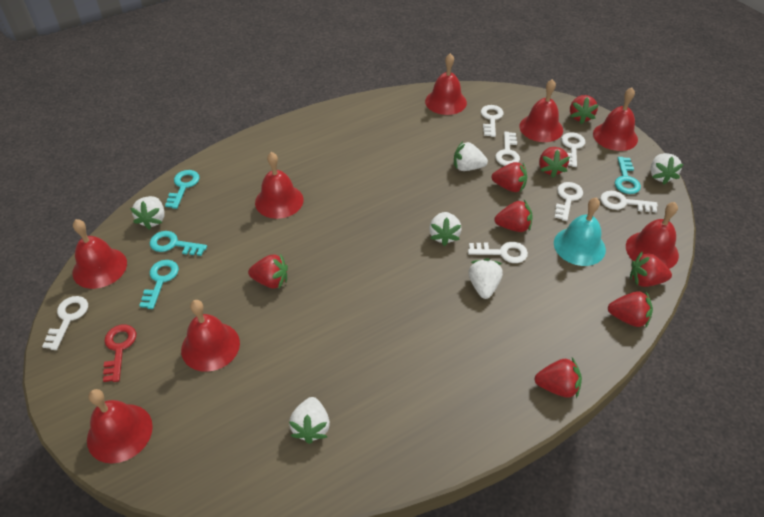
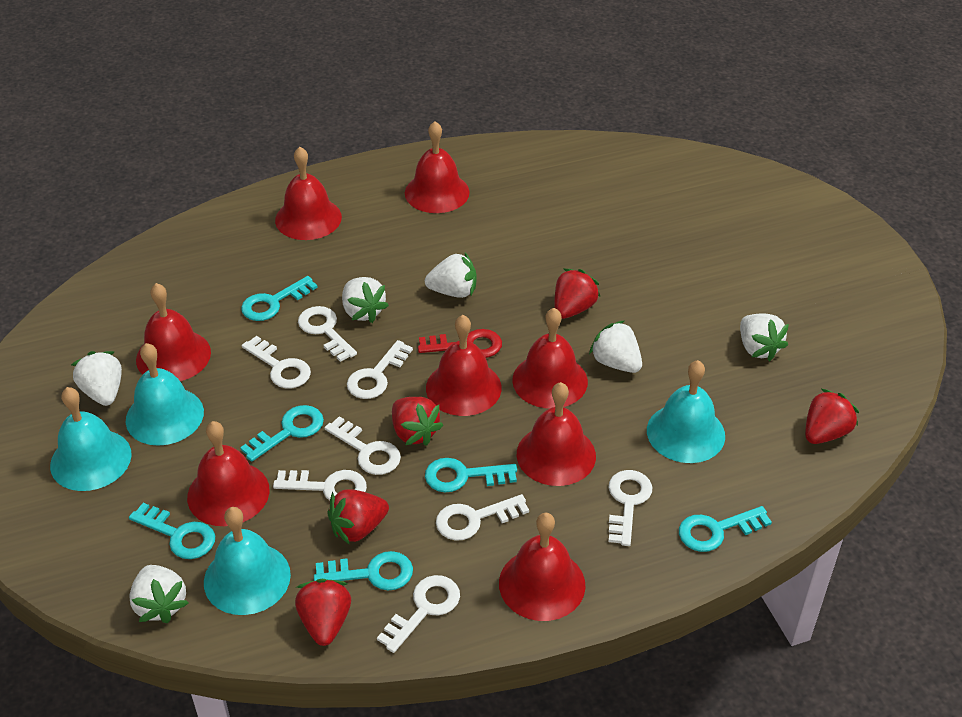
red strawberry: [248,254,288,288] [492,162,527,192] [494,200,533,232] [534,358,582,398] [539,147,570,178] [570,95,598,124] [608,291,653,328] [630,252,672,287] = 8 -> [295,579,351,646] [327,489,389,545] [392,397,444,446] [555,269,600,319] [805,389,859,444] = 5
turquoise bell: [554,198,606,266] = 1 -> [50,387,132,491] [126,343,204,446] [204,507,291,615] [647,360,725,463] = 4
turquoise key: [139,260,179,309] [150,231,207,256] [165,170,200,209] [615,157,641,194] = 4 -> [129,503,215,559] [240,405,324,462] [241,276,318,321] [314,551,413,590] [425,458,517,493] [679,506,772,552] = 6
white key: [42,296,88,350] [468,242,528,263] [481,105,504,137] [495,132,520,166] [554,182,583,221] [561,132,585,167] [600,191,658,212] = 7 -> [242,336,311,388] [273,470,367,501] [298,306,357,362] [324,416,401,475] [347,340,413,399] [377,575,460,653] [436,494,529,541] [608,470,652,546] = 8

